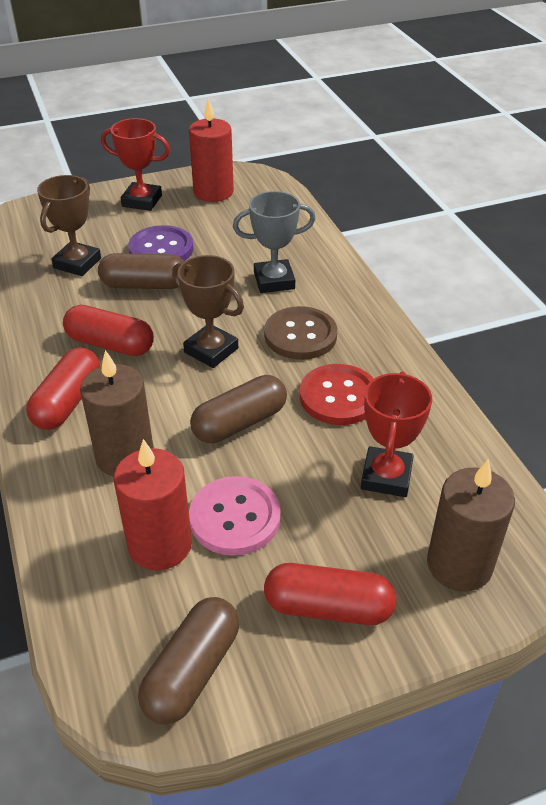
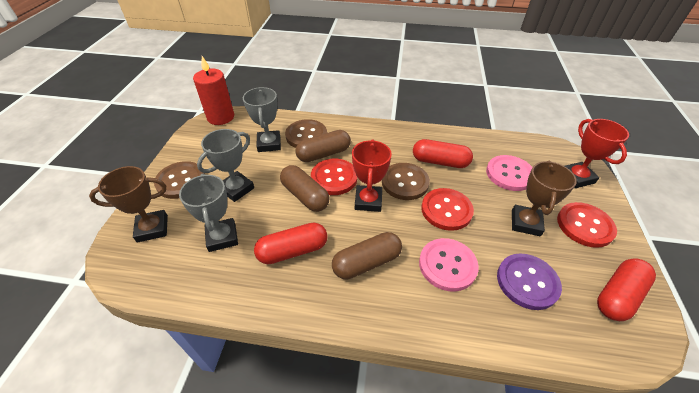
brown button: [264,306,337,360] = 1 -> [154,161,205,199] [285,119,327,148] [382,163,430,200] = 3
brown candle: [80,350,154,477] [427,460,515,592] = 2 -> none = 0
grey trophy: [233,191,316,293] = 1 -> [179,174,238,252] [197,129,254,202] [243,87,281,152] = 3
pink button: [189,476,281,556] = 1 -> [419,238,479,292] [486,155,533,191] = 2
red button: [300,364,374,425] = 1 -> [311,159,358,195] [421,188,474,231] [557,202,617,248] = 3
red candle: [114,439,192,571] [189,98,234,202] = 2 -> [193,56,234,125] = 1

